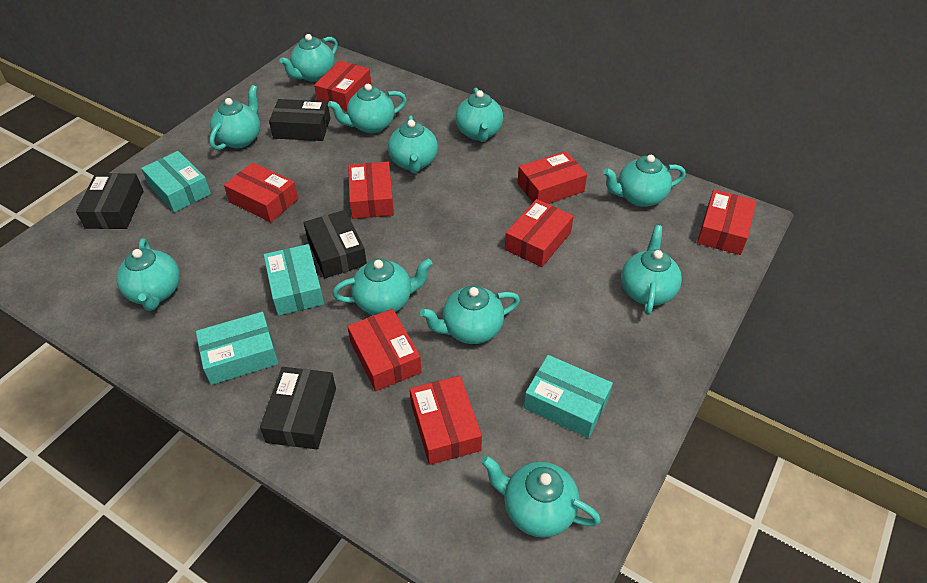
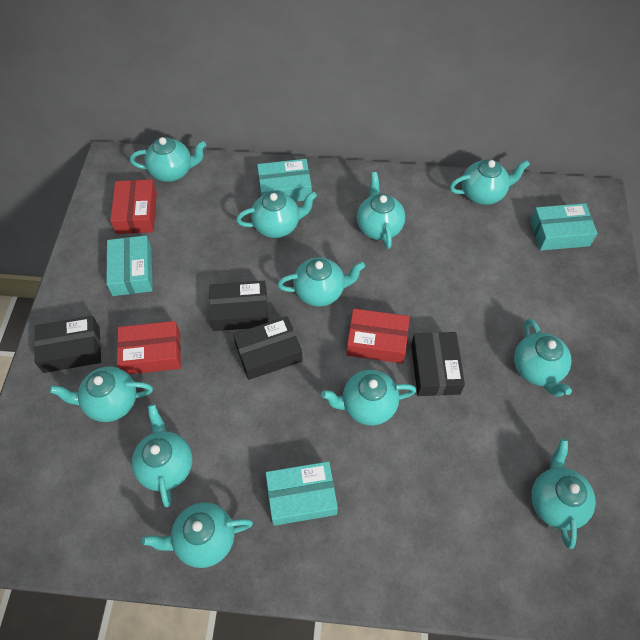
red box: [224,162,298,222] [314,60,371,110] [347,309,422,391] [348,162,394,219] [410,376,482,465] [505,199,574,267] [518,151,587,204] [697,190,756,255] = 8 -> [110,179,157,234] [117,321,181,374] [346,308,410,364] = 3

